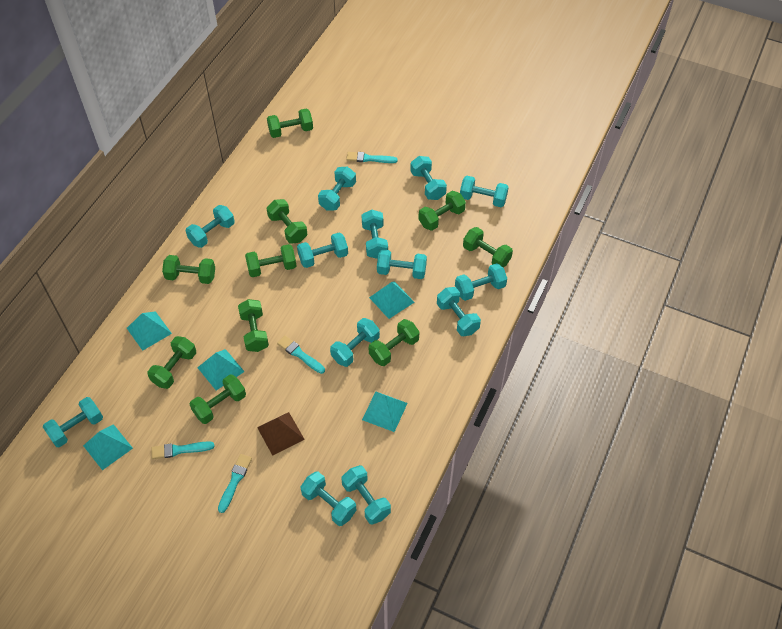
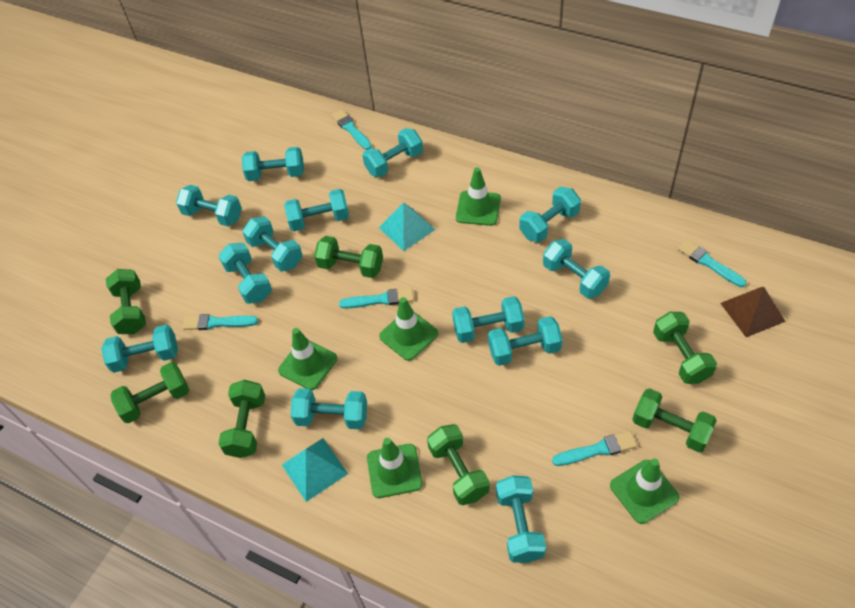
green dumbbell: [147,336,196,389] [162,255,215,284] [190,374,246,424] [238,299,269,352] [245,244,296,277] [267,109,313,138] [267,199,307,244] [369,319,419,366] [418,191,466,231] [463,227,513,267] = 10 -> [106,269,146,334] [110,362,189,423] [218,380,265,458] [314,236,383,278] [427,424,490,505] [632,388,717,452] [653,312,717,384] = 7
green traffic cone: none = 0 -> [278,328,337,390] [367,438,423,498] [379,297,438,361] [456,167,501,226] [610,458,680,524] = 5
turquoise brush: [151,441,215,459] [218,454,252,513] [277,336,325,374] [346,152,398,163] = 4 -> [183,314,258,330] [331,109,372,150] [339,288,414,308] [552,431,637,466] [677,240,747,287] = 5
turquoise pyramid: [83,424,133,470] [127,311,172,351] [197,349,245,391] [362,392,408,432] [369,281,415,319] = 5 -> [282,438,348,502] [379,202,435,251] = 2

